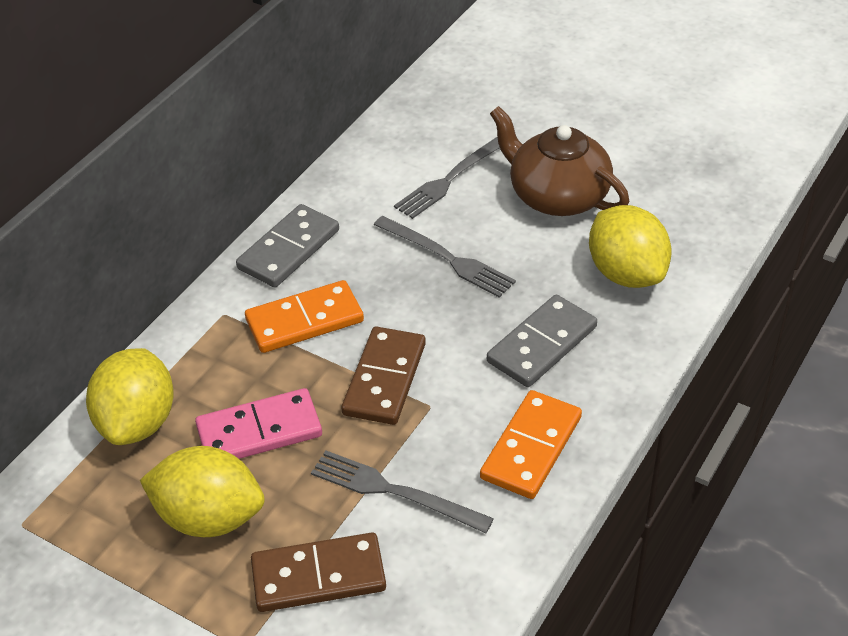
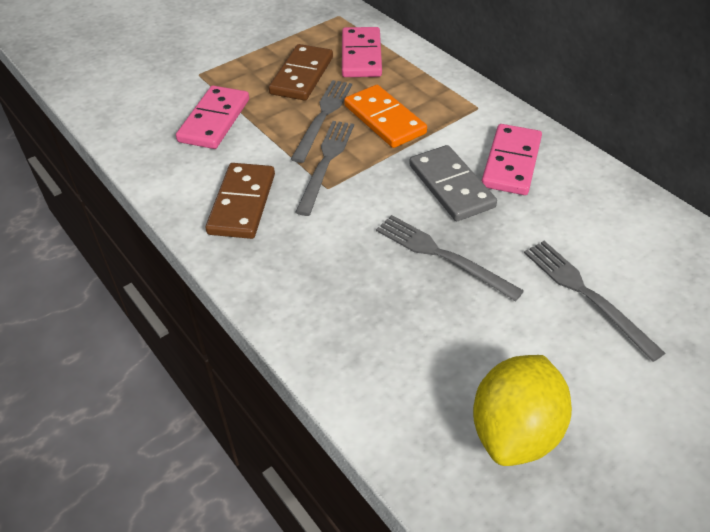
brown teapot: [490,106,629,216] = 1 -> none = 0
grey domino: [236,204,339,288] [487,294,597,387] = 2 -> [409,145,497,221] = 1
grey fork: [311,451,494,533] [374,216,516,298] [394,137,500,219] = 3 -> [291,80,352,163] [295,121,354,216] [376,215,524,301] [524,241,665,362] = 4
orange domino: [245,280,364,353] [480,390,582,499] = 2 -> [344,85,427,148] = 1
pink domino: [195,388,322,459] = 1 -> [176,86,249,149] [342,27,382,77] [481,124,542,195] = 3
yellow lemon: [86,348,174,445] [140,446,265,537] [589,205,672,288] = 3 -> [473,355,572,466] = 1

